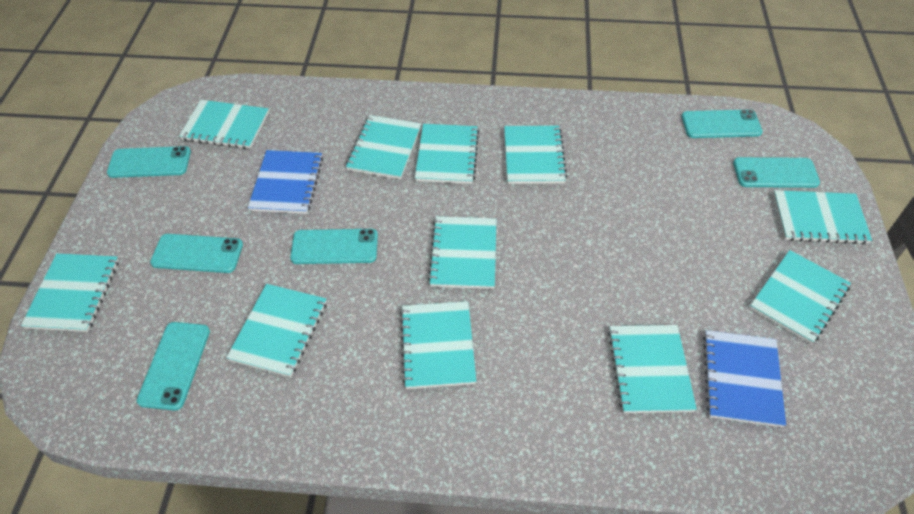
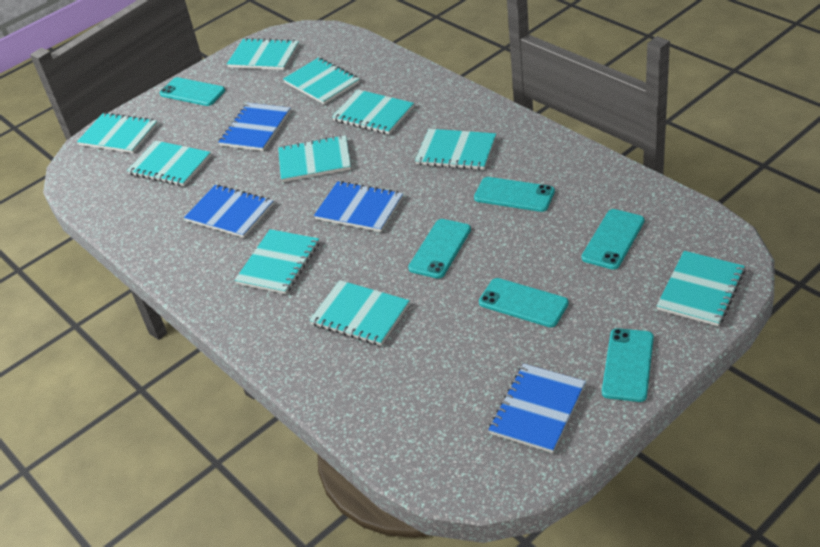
blue notebook: [248,150,323,214] [703,330,786,427] = 2 -> [184,185,273,238] [218,103,291,151] [314,181,403,232] [489,364,586,453] = 4
turquoise notebook: [21,253,119,332] [179,100,269,149] [226,284,326,377] [346,115,421,179] [400,301,476,389] [415,124,479,184] [428,216,496,289] [504,125,567,184] [608,325,697,413] [750,250,851,344] [773,190,872,244] = 11 -> [77,113,158,153] [127,140,211,186] [227,38,299,70] [234,229,319,294] [278,135,351,182] [283,57,359,104] [309,280,410,346] [332,90,414,134] [415,129,496,170] [656,251,745,326] = 10

